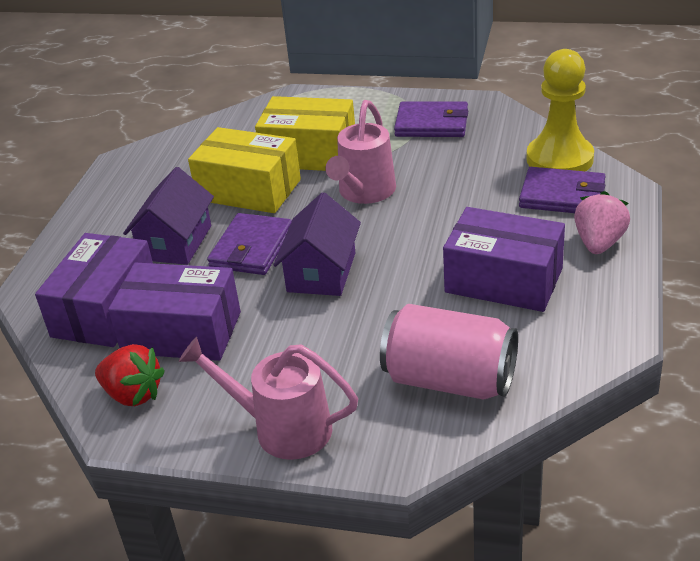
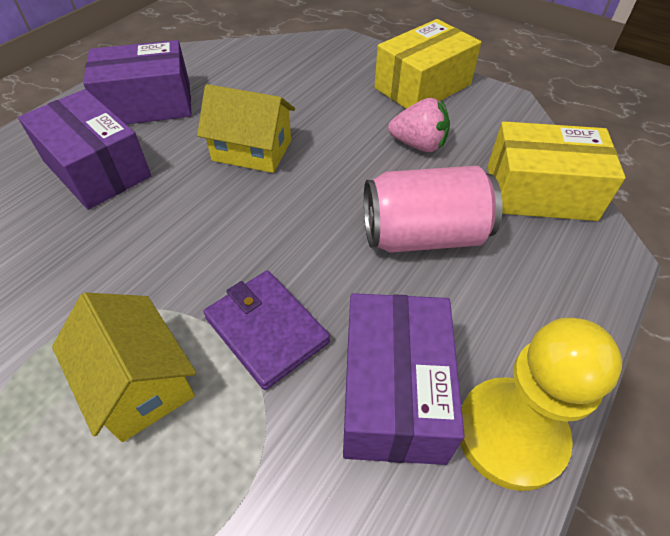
pink watering can: [179,337,358,460] [326,100,396,204] = 2 -> none = 0
purple house: [123,167,214,265] [273,192,361,296] = 2 -> none = 0
purple wallet: [207,213,292,275] [394,101,468,137] [519,167,606,213] = 3 -> [203,270,330,390] = 1
red strawberry: [95,344,165,406] = 1 -> none = 0
yellow house: none = 0 -> [52,292,196,442] [197,84,295,173] = 2

